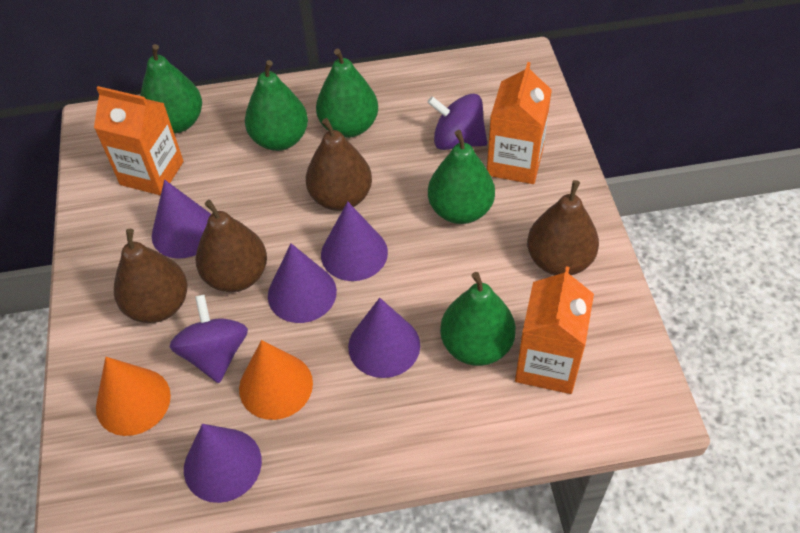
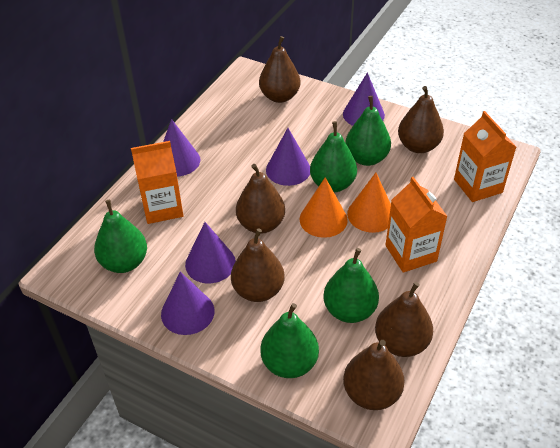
brown pear: [114,229,187,323] [196,200,267,292] [306,118,372,211] [527,180,599,275] = 4 -> [231,228,285,302] [236,164,285,234] [259,36,301,103] [343,340,405,410] [375,282,433,357] [398,86,444,153] = 6
purple spinning top: [170,295,248,383] [427,94,487,150] = 2 -> none = 0

